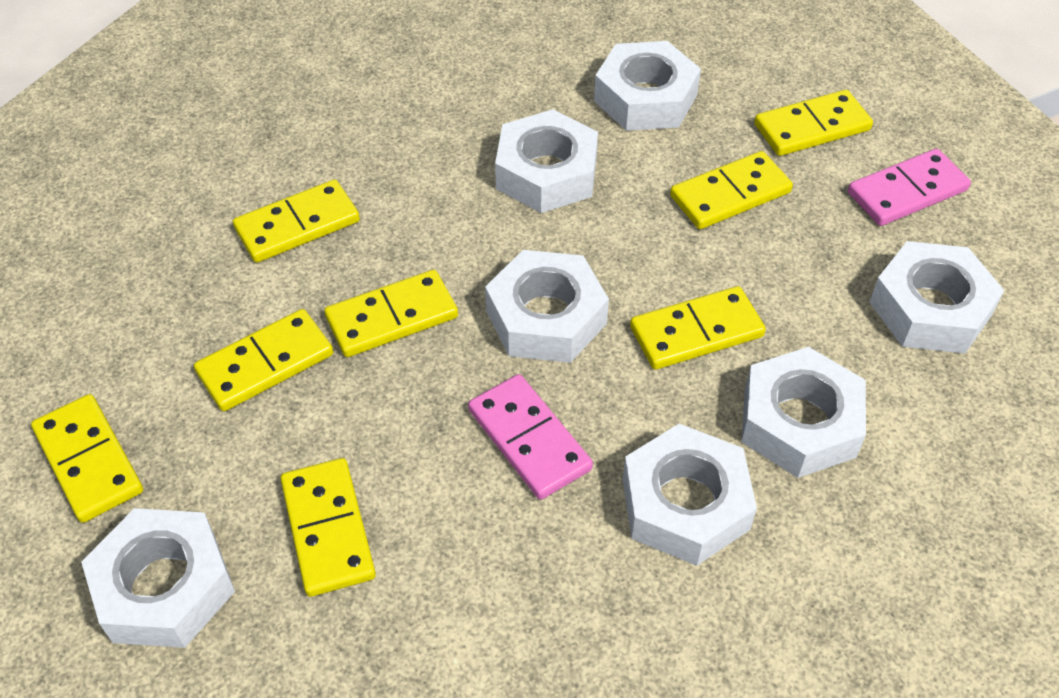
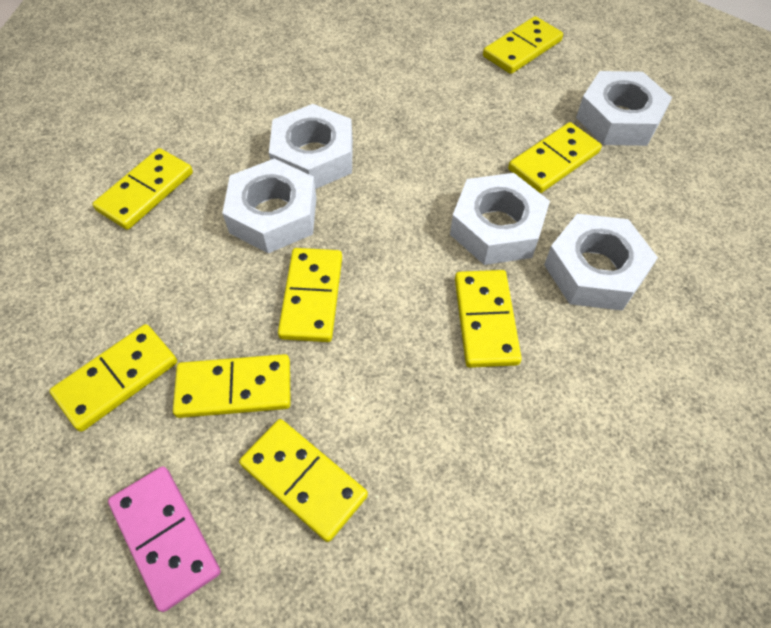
pink domino: [468,374,593,500] [848,149,971,226] = 2 -> [108,466,221,612] = 1
white nut: [81,508,235,648] [485,250,609,363] [495,109,598,213] [594,41,701,131] [623,424,757,566] [741,347,866,478] [869,241,1005,354] = 7 -> [222,158,317,253] [269,104,353,189] [450,173,550,265] [544,214,658,311] [576,71,672,146] = 5

